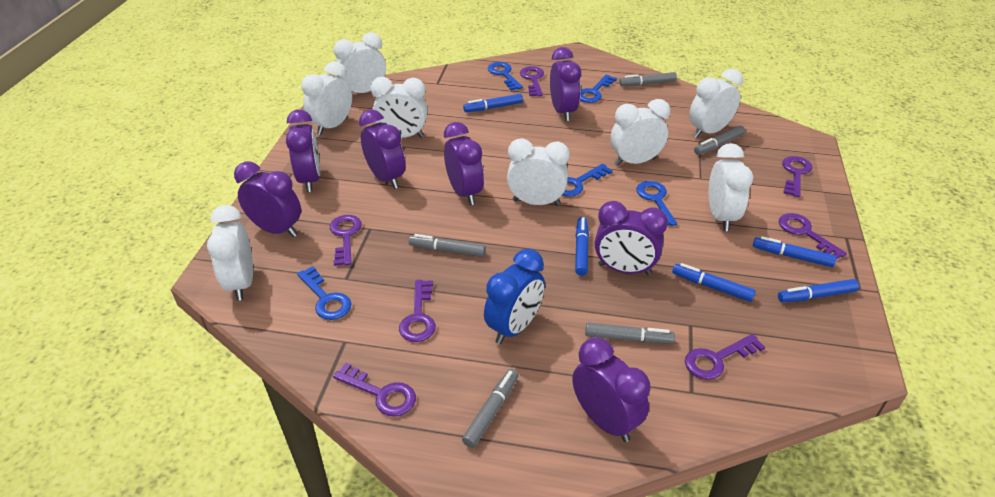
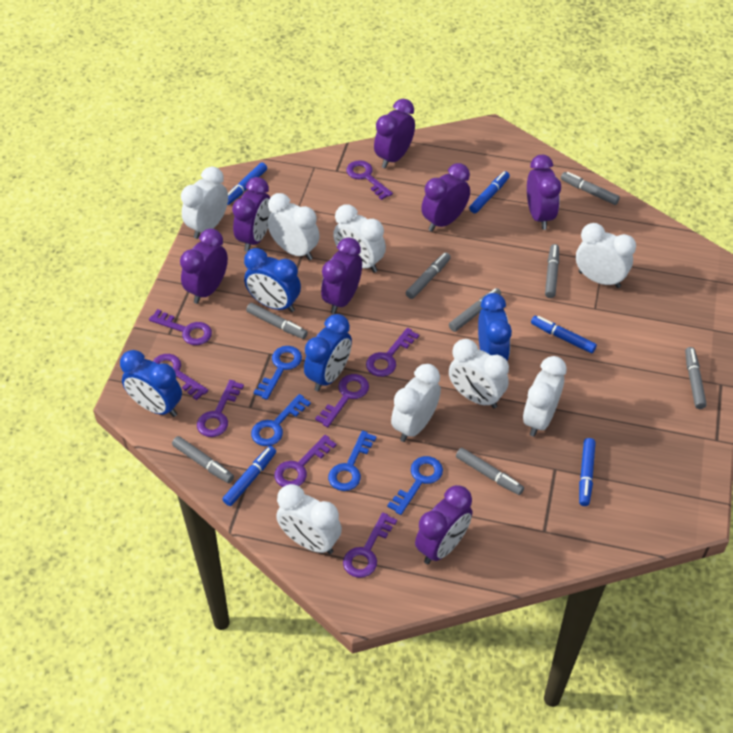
blue clock: [484,249,545,344] = 1 -> [120,350,182,417] [244,248,301,312] [304,314,352,391] [478,293,512,361] = 4
blue key: [297,266,352,320] [488,62,523,91] [562,164,613,197] [580,75,617,103] [636,181,677,226] = 5 -> [251,394,311,446] [254,346,302,400] [328,431,377,491] [387,456,443,515] = 4
grey marker: [409,234,486,257] [462,369,519,448] [585,323,675,344] [619,72,677,86] [694,126,745,155] = 5 -> [172,436,234,483] [246,303,308,339] [406,252,451,299] [449,288,501,332] [456,448,524,495] [545,244,559,298] [561,172,620,205] [685,347,707,409] = 8
purple key: [330,215,362,266] [333,363,416,417] [399,280,436,342] [520,66,544,96] [685,334,765,380] [779,213,847,259] [782,156,812,197] = 7 -> [149,309,212,345] [153,354,208,400] [197,380,244,437] [274,435,337,487] [315,374,369,427] [343,512,397,578] [346,160,393,200] [366,328,419,377] = 8

